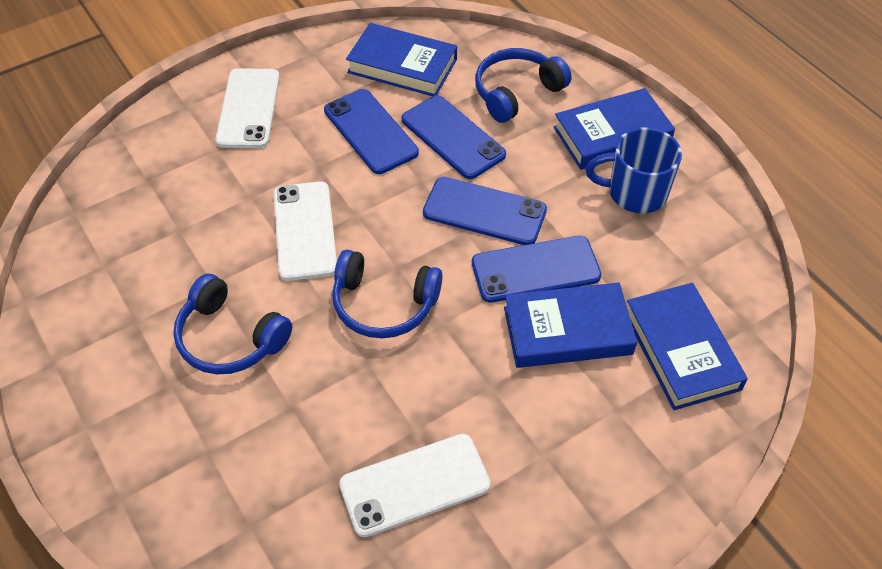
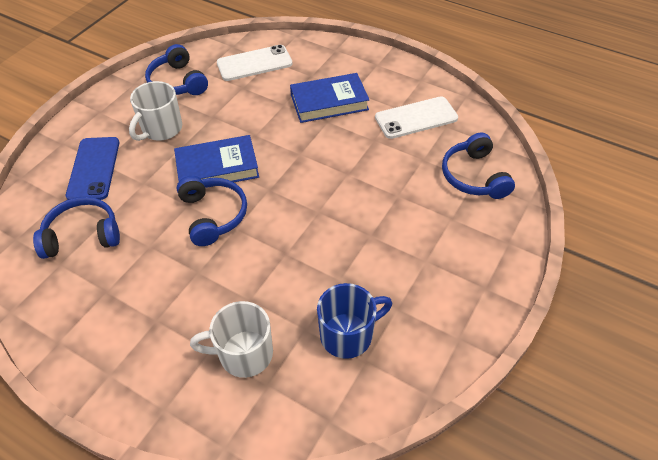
blue book: [346,23,457,96] [504,283,637,368] [554,88,675,170] [627,283,748,410] = 4 -> [174,135,259,188] [290,73,369,123] = 2
blue headphones: [173,273,292,374] [332,250,442,338] [475,48,572,123] = 3 -> [33,197,120,259] [145,44,208,95] [176,176,247,246] [442,132,515,199] = 4
blue phone: [324,89,419,174] [402,95,506,179] [423,177,547,245] [472,236,601,303] = 4 -> [66,137,119,200] = 1
white mug: none = 0 -> [129,81,182,141] [190,301,273,378] = 2
white phone: [215,68,280,148] [274,181,337,281] [339,434,491,537] = 3 -> [217,45,292,81] [375,96,458,139] = 2

